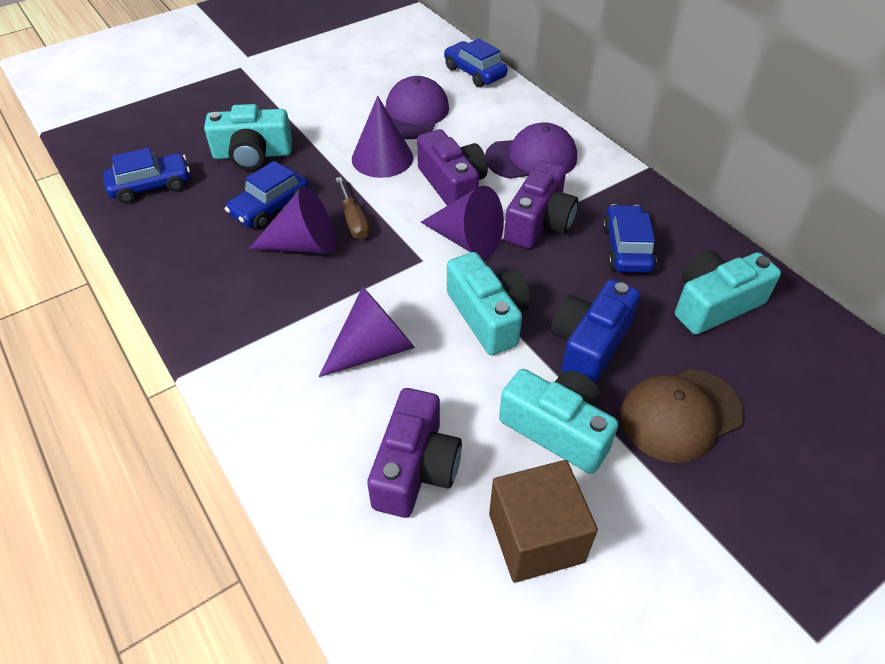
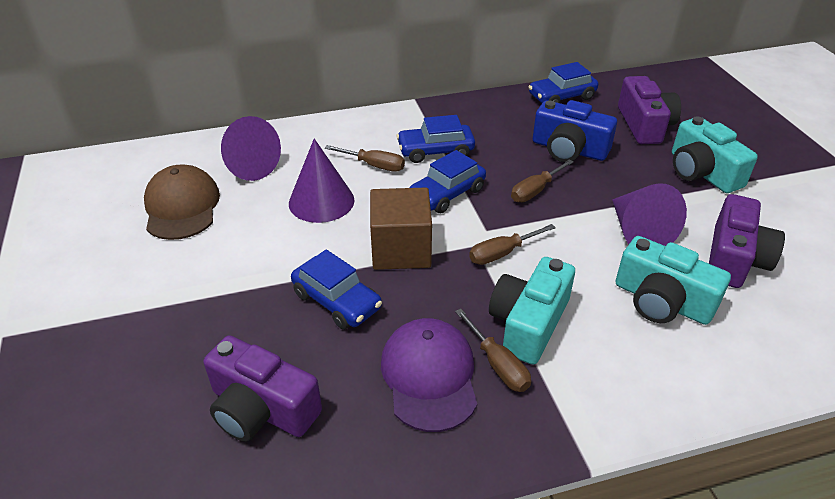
brown screwdriver: [335,177,370,239] = 1 -> [325,145,405,172] [455,309,531,392] [469,224,556,265] [511,159,574,202] = 4
purple cap: [386,76,449,139] [485,122,577,179] = 2 -> [381,318,477,432] = 1
purple cone: [249,186,336,254] [319,287,415,377] [352,96,413,178] [421,186,504,258] = 4 -> [221,116,281,181] [289,138,355,223] [612,183,687,246] = 3
turquoise camera: [204,104,292,170] [447,252,531,355] [499,369,618,474] [675,251,781,335] = 4 -> [489,257,575,365] [616,236,731,325] [672,116,758,193] = 3

